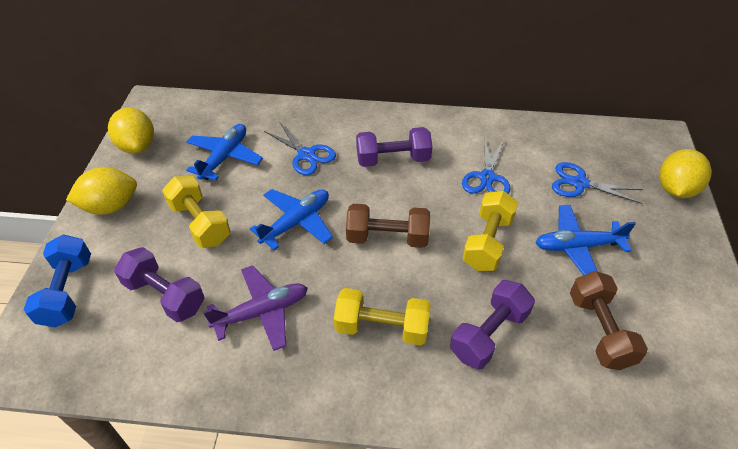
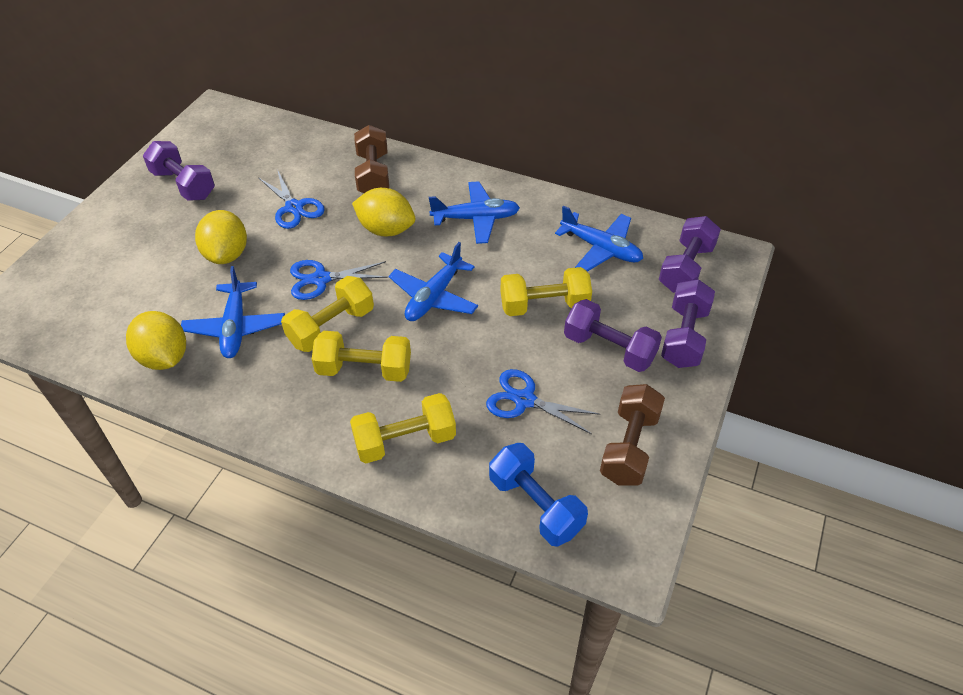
blue plane: [186,124,263,181] [250,189,333,250] [535,205,636,275] = 3 -> [181,266,285,358] [389,242,478,321] [429,181,520,244] [555,205,643,272] = 4
purple dumbbell: [114,247,205,322] [356,127,432,167] [450,280,535,369] = 3 -> [143,141,215,201] [564,299,662,372] [659,216,721,293] [661,279,715,368] = 4
purple plane: [203,265,308,351] = 1 -> none = 0
yellow dumbbell: [162,176,230,248] [334,288,431,346] [462,191,518,271] = 3 -> [281,276,374,352] [312,331,411,382] [350,393,456,463] [500,267,592,316] = 4

